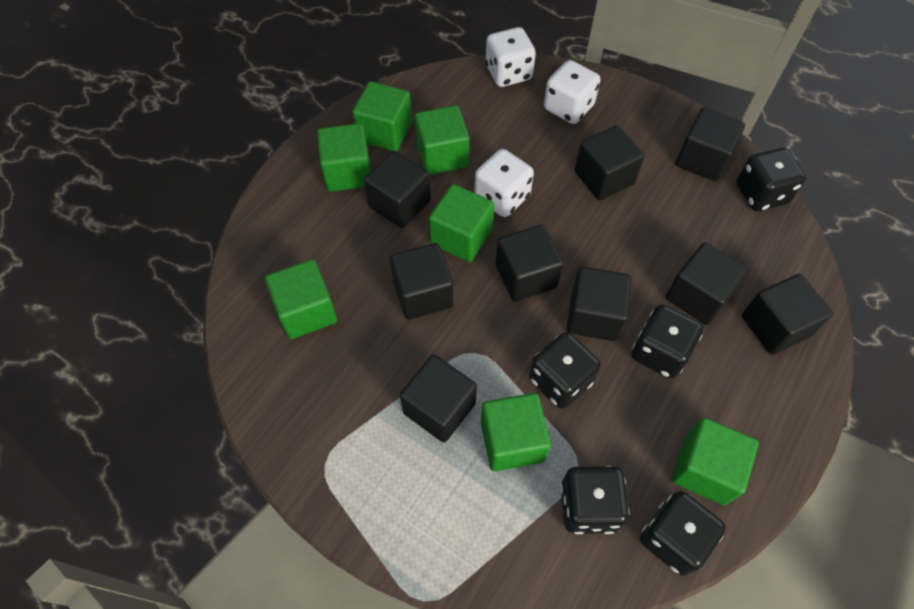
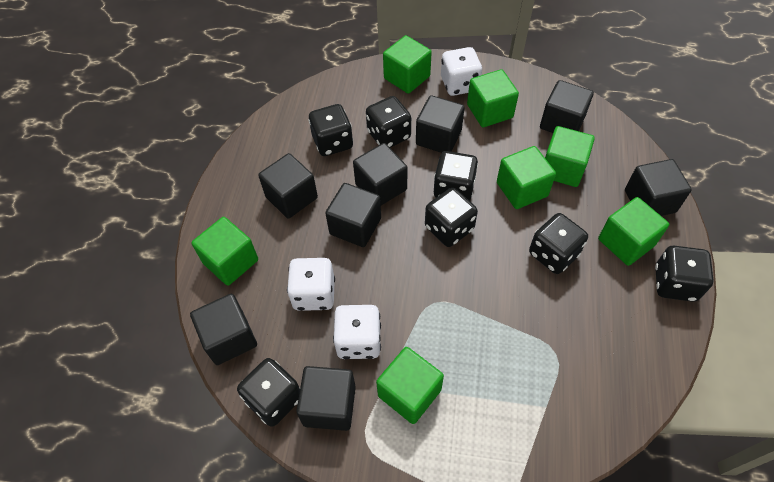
black cube: [364,151,431,228] [390,243,453,320] [400,355,477,443] [495,225,563,302] [567,267,631,341] [574,125,644,200] [666,242,748,325] [676,108,745,182] [742,274,833,355] = 9 -> [190,294,257,365] [258,153,318,219] [296,366,356,431] [325,183,381,247] [353,143,407,205] [416,95,465,153] [540,80,594,133] [625,159,692,216] = 8
black dice: [529,332,601,409] [561,466,629,534] [631,304,703,379] [640,491,726,576] [736,148,806,211] = 5 -> [237,358,300,427] [309,104,353,156] [366,96,411,147] [425,188,478,247] [434,151,478,201] [529,213,588,274] [655,246,714,302] = 7

